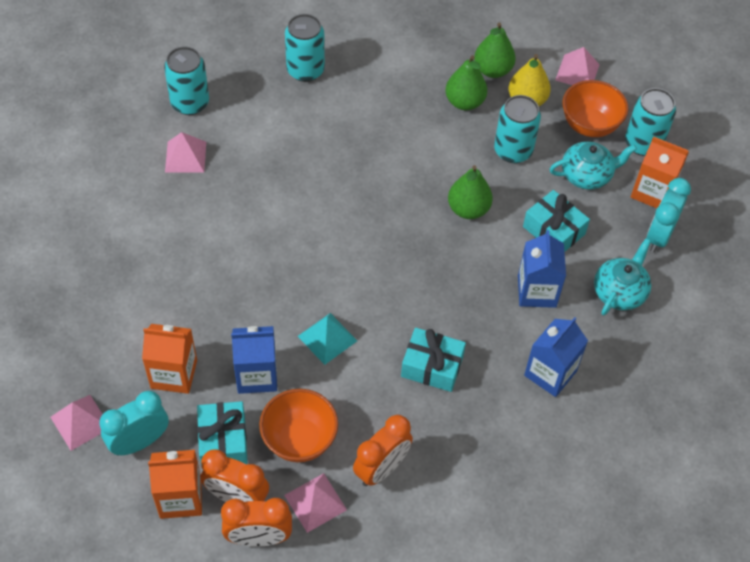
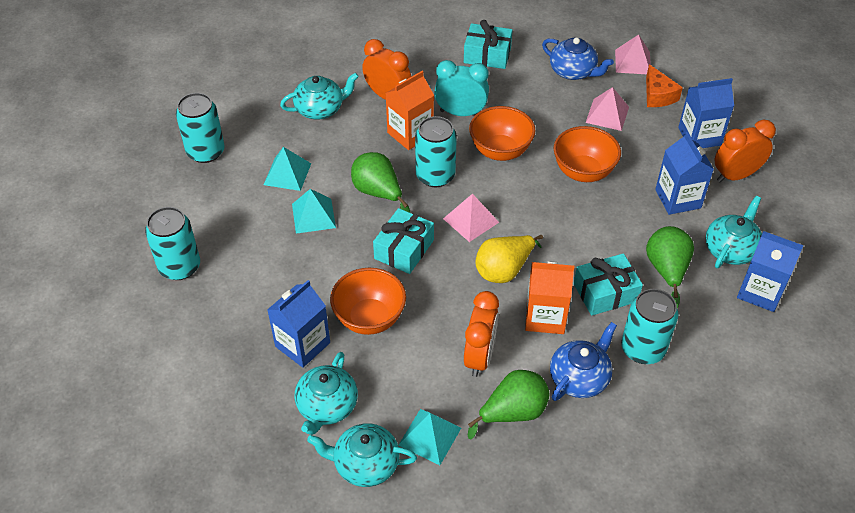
blue carton: [231,326,277,394] [518,230,566,308] [524,317,588,397] = 3 -> [267,280,330,368] [655,132,714,215] [678,78,734,148] [737,231,803,312] = 4
blue teapot: none = 0 -> [542,38,614,80] [550,322,617,401] = 2
orange bowl: [259,389,338,462] [562,80,629,137] = 2 -> [330,268,406,335] [469,106,536,161] [554,126,621,182] = 3
orange carton: [142,324,197,394] [148,450,202,519] [631,136,689,208] = 3 -> [386,71,434,150] [525,261,574,334] = 2
orange cheese: none = 0 -> [646,64,683,107] = 1
pink pyramid: [50,395,103,451] [165,132,206,173] [284,473,347,533] [555,47,600,85] = 4 -> [443,194,499,242] [585,87,629,131] [615,34,651,74] = 3
turquoise clock: [99,391,169,456] [647,178,691,252] = 2 -> [434,60,489,116] = 1
turquoise pyramid: [298,313,357,365] = 1 -> [264,147,311,191] [292,189,336,234] [398,409,461,465] = 3
turquoise teapot: [550,141,637,190] [594,239,651,316] = 2 -> [280,73,359,119] [294,352,358,435] [307,423,417,487] [705,196,762,268] = 4

